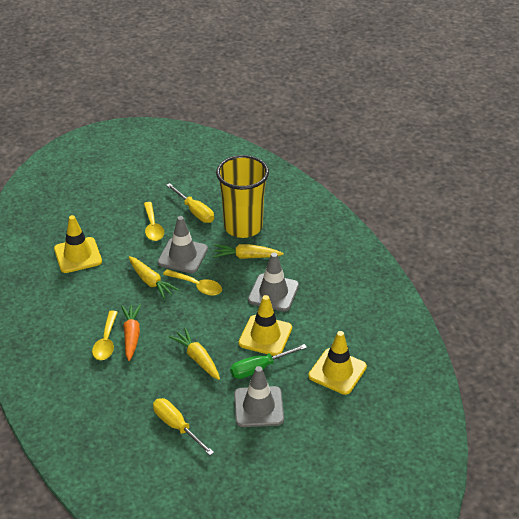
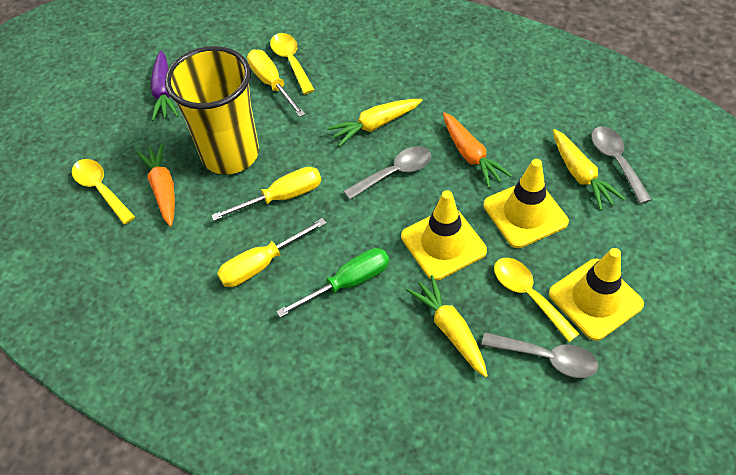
grey spoon: none = 0 -> [344,146,431,200] [481,332,598,378] [591,126,652,204] = 3
grey traffic cone: [158,216,208,273] [234,366,284,427] [248,252,299,312] = 3 -> none = 0
orange carrot: [121,304,141,361] = 1 -> [136,143,175,226] [443,112,512,188] = 2
purple carrot: none = 0 -> [151,50,179,121] = 1
yellow screwdriver: [153,398,214,455] [166,183,214,223] = 2 -> [211,167,321,221] [217,218,326,287] [247,49,305,117] = 3

